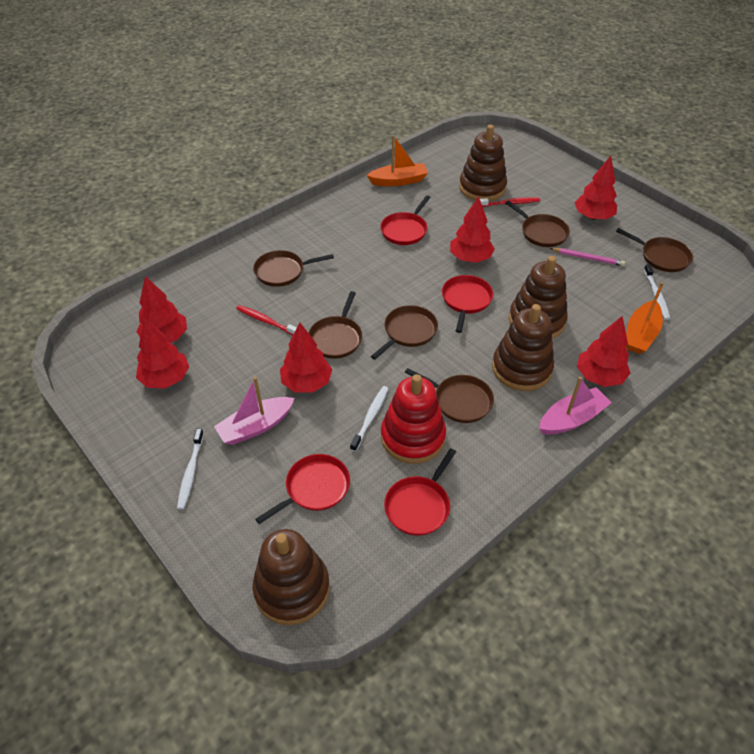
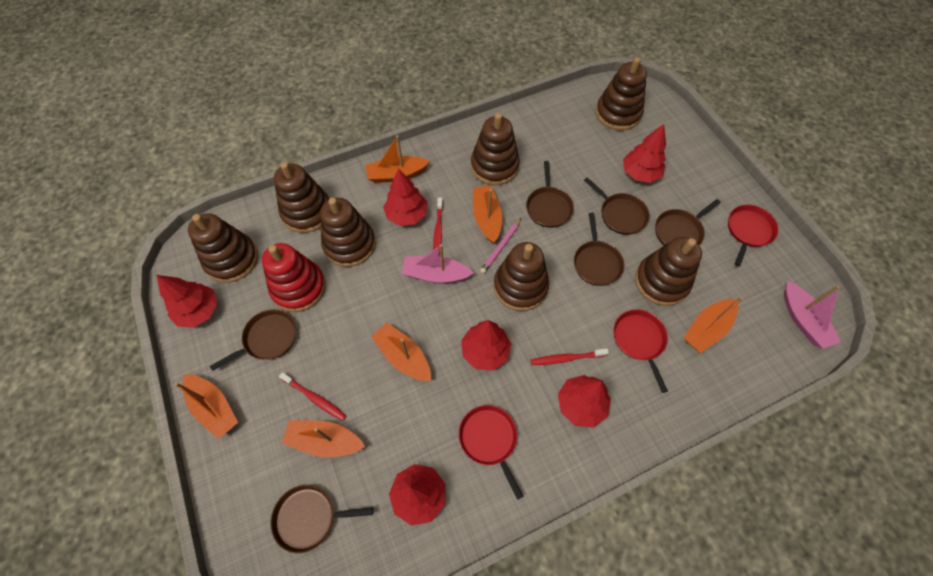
brown stacking toy: [252,529,330,625] [459,125,507,201] [492,304,554,391] [509,256,568,339] = 4 -> [188,213,258,283] [274,162,329,233] [320,197,376,267] [471,113,520,185] [494,242,549,311] [596,57,647,131] [635,237,702,306] = 7
orange boat: [367,135,428,186] [626,282,664,354] = 2 -> [174,374,238,439] [282,420,365,458] [365,135,430,183] [371,323,431,381] [473,186,502,243] [684,297,743,353] = 6
red pan: [255,454,350,524] [380,195,431,245] [384,448,456,536] [442,275,493,333] = 4 -> [459,405,524,500] [613,309,668,393] [728,205,778,266] = 3
red toothbrush: [236,305,297,336] [480,197,540,207] = 2 -> [279,372,346,421] [433,197,443,255] [531,348,609,365] = 3
white toothbrush: [177,429,204,510] [350,386,389,452] [644,264,670,320] = 3 -> none = 0

